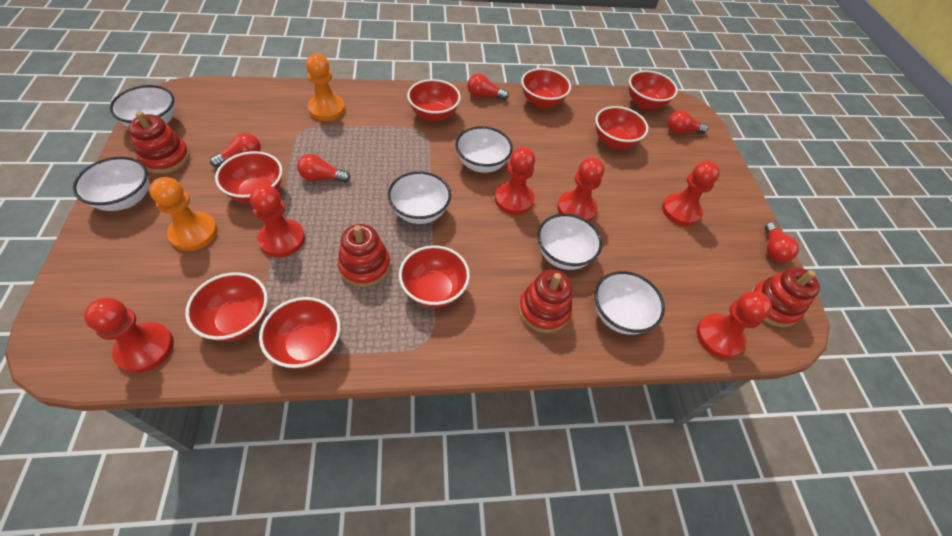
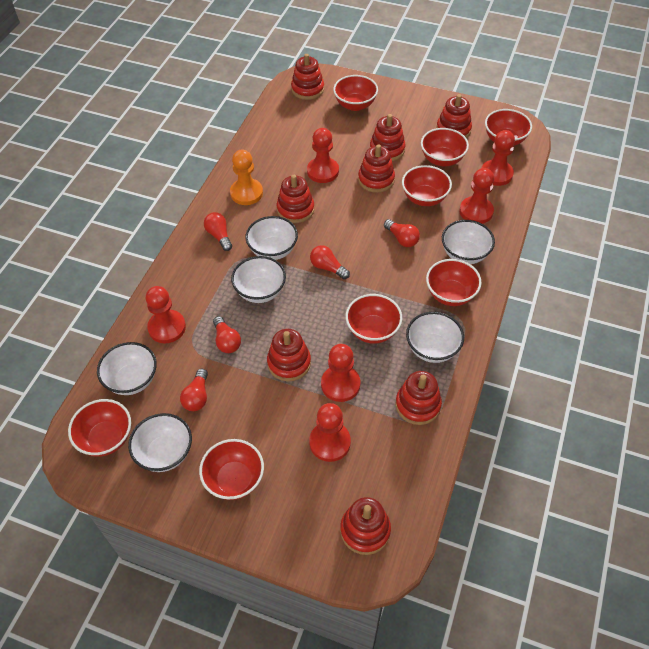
orange pawn: [149,177,218,251] [306,54,345,121] = 2 -> [230,150,263,205] = 1
red stacking toy: [128,111,190,174] [338,224,391,287] [519,270,572,333] [751,267,820,327] = 4 -> [267,329,311,381] [277,175,314,223] [291,54,324,100] [340,497,391,555] [358,144,395,193] [370,114,406,161] [395,371,442,425] [436,94,472,138] = 8

